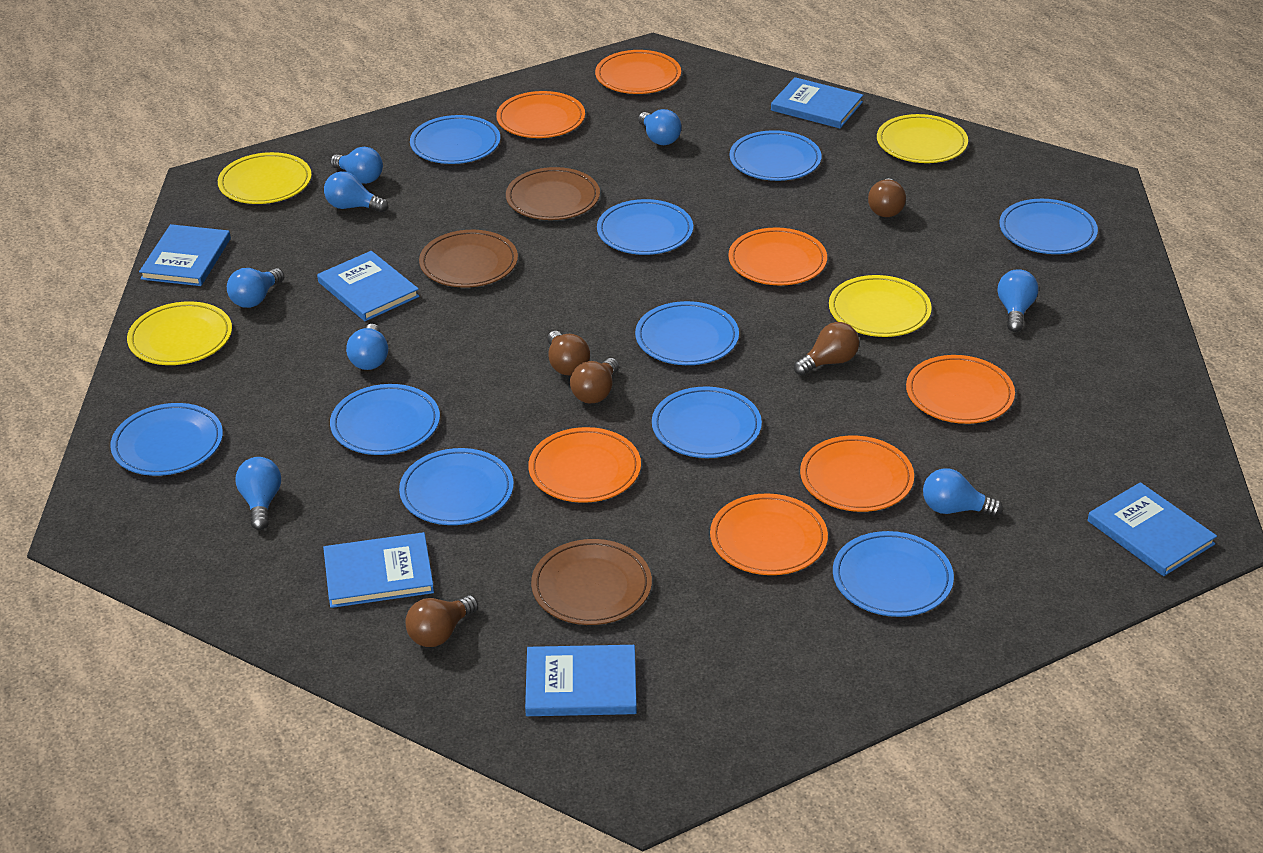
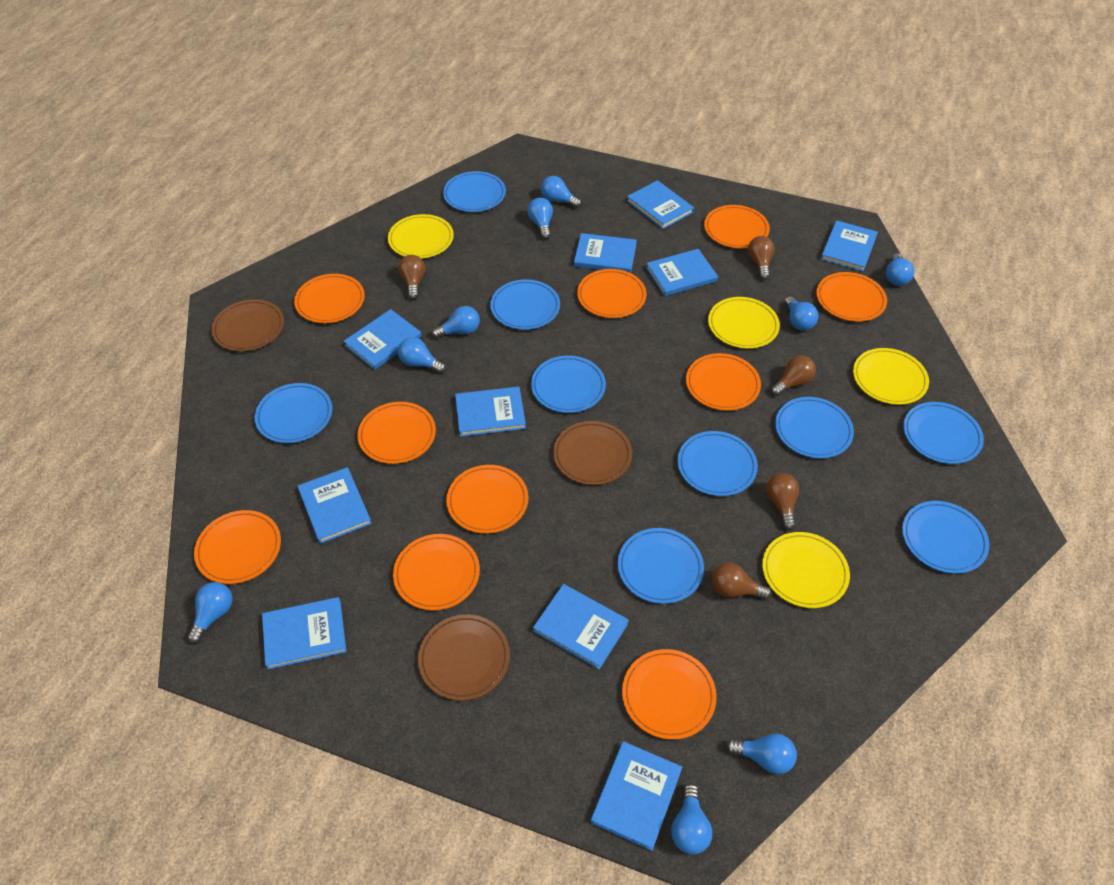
blue book: [139,224,231,286] [317,251,419,321] [323,532,434,608] [525,645,637,716] [771,77,863,128] [1088,482,1217,576] = 6 -> [262,597,347,669] [297,467,372,544] [343,309,422,370] [455,387,526,437] [533,584,629,669] [574,233,637,273] [591,741,682,851] [627,180,694,229] [646,249,718,296] [821,220,878,272] = 10
blue light bulb: [227,268,284,308] [236,457,281,530] [324,171,388,213] [330,147,383,184] [346,324,388,370] [638,109,682,145] [923,468,1003,517] [997,269,1038,332] = 8 -> [187,582,233,644] [398,337,446,374] [432,306,480,339] [527,198,553,239] [541,176,581,208] [671,783,712,855] [726,733,797,775] [784,296,818,331] [886,253,914,286] = 9
blue plate: [110,403,223,476] [330,384,440,455] [399,448,514,525] [410,115,500,164] [597,199,693,255] [635,301,739,365] [652,386,762,458] [730,130,821,181] [833,531,954,617] [999,199,1098,254] = 10 -> [255,383,332,443] [443,171,506,212] [490,279,560,330] [531,355,606,413] [618,528,704,604] [677,431,758,496] [775,397,854,459] [902,501,989,574] [903,402,984,464] = 9
orange plate: [496,91,585,138] [528,427,641,503] [595,50,681,94] [710,493,828,575] [728,227,827,285] [800,436,914,512] [906,355,1015,424] = 7 -> [194,510,281,584] [294,274,365,323] [357,402,436,464] [393,534,480,610] [446,465,528,534] [577,269,646,318] [622,649,717,740] [686,353,761,411] [704,205,770,248] [816,272,887,322] = 10

